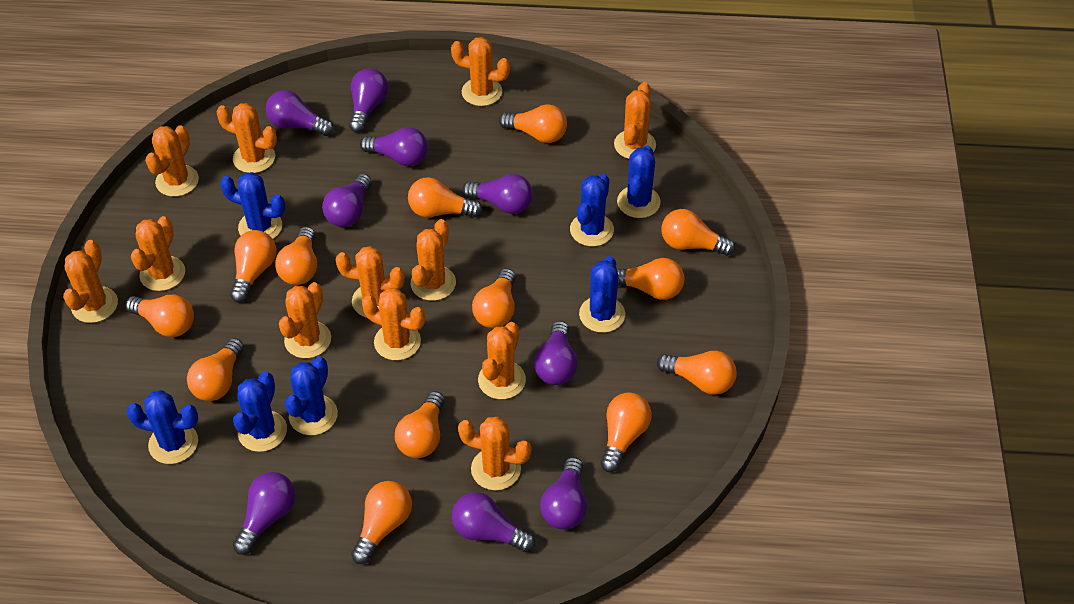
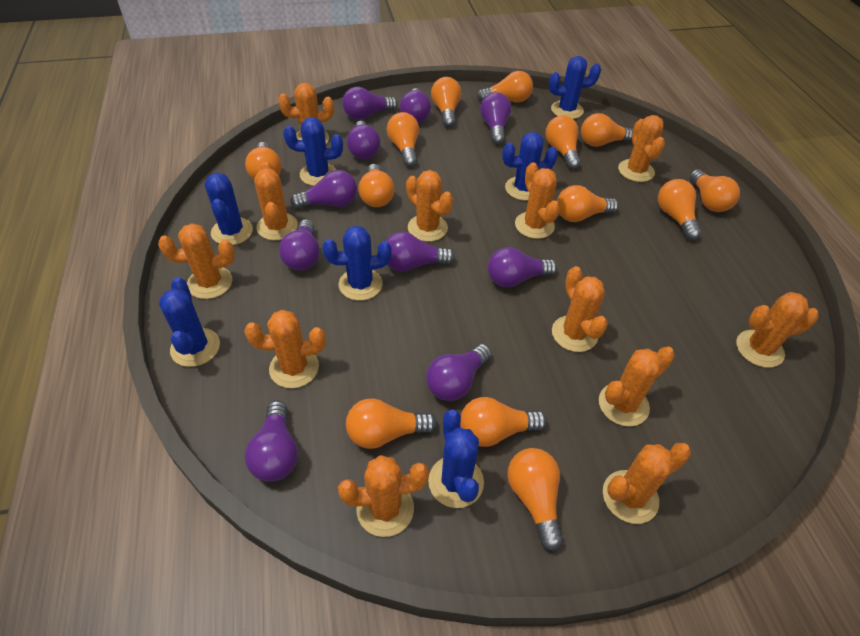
purple light bulb: [233,472,296,555] [266,90,334,136] [322,174,372,227] [349,68,388,133] [360,127,428,166] [452,492,535,552] [462,174,533,214] [534,321,578,385] [540,457,587,530] = 9 -> [245,401,298,482] [279,219,320,270] [291,170,357,209] [342,87,398,120] [347,121,380,159] [385,232,455,271] [400,88,431,123] [426,344,492,401] [480,92,511,144] [488,247,557,287] = 10

